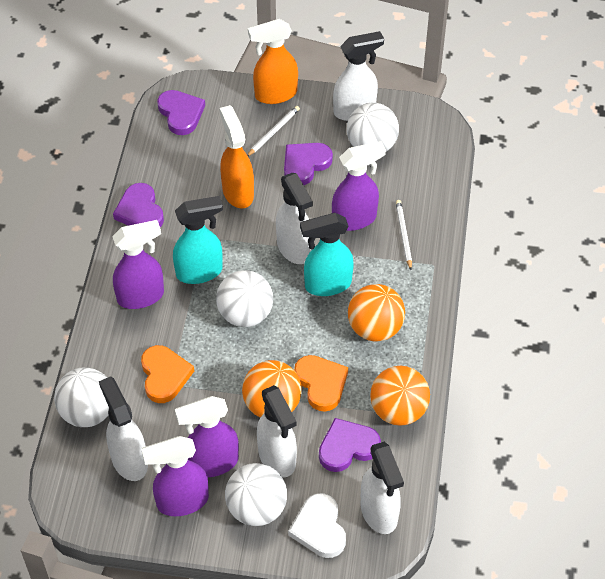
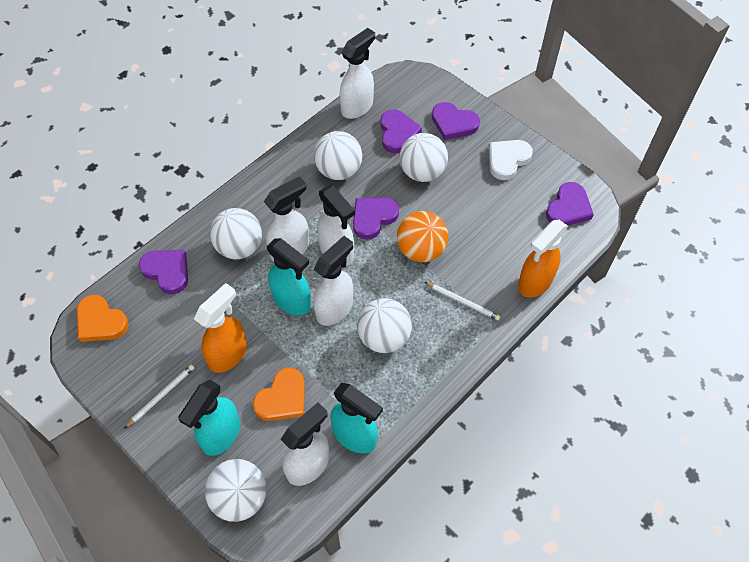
orange ball: [242,360,302,418] [348,284,405,341] [370,366,430,426] = 3 -> [397,211,448,262] = 1
purple heart: [113,183,164,227] [157,90,205,135] [284,143,333,185] [319,418,381,472] = 4 -> [139,250,188,294] [353,197,399,240] [380,109,422,153] [432,102,480,140] [546,182,594,226] = 5
purple spray bottle: [112,220,164,309] [141,436,209,516] [175,396,239,477] [332,141,386,231] = 4 -> none = 0
turquoise spray bottle: [173,196,223,284] [300,213,354,296] = 2 -> [178,380,240,456] [267,238,311,315] [330,383,383,454] = 3
white ball: [54,367,109,427] [216,270,273,327] [225,463,287,526] [347,103,399,151] = 4 -> [205,459,266,522] [210,208,262,259] [314,131,362,180] [357,298,412,353] [400,133,448,182] = 5

